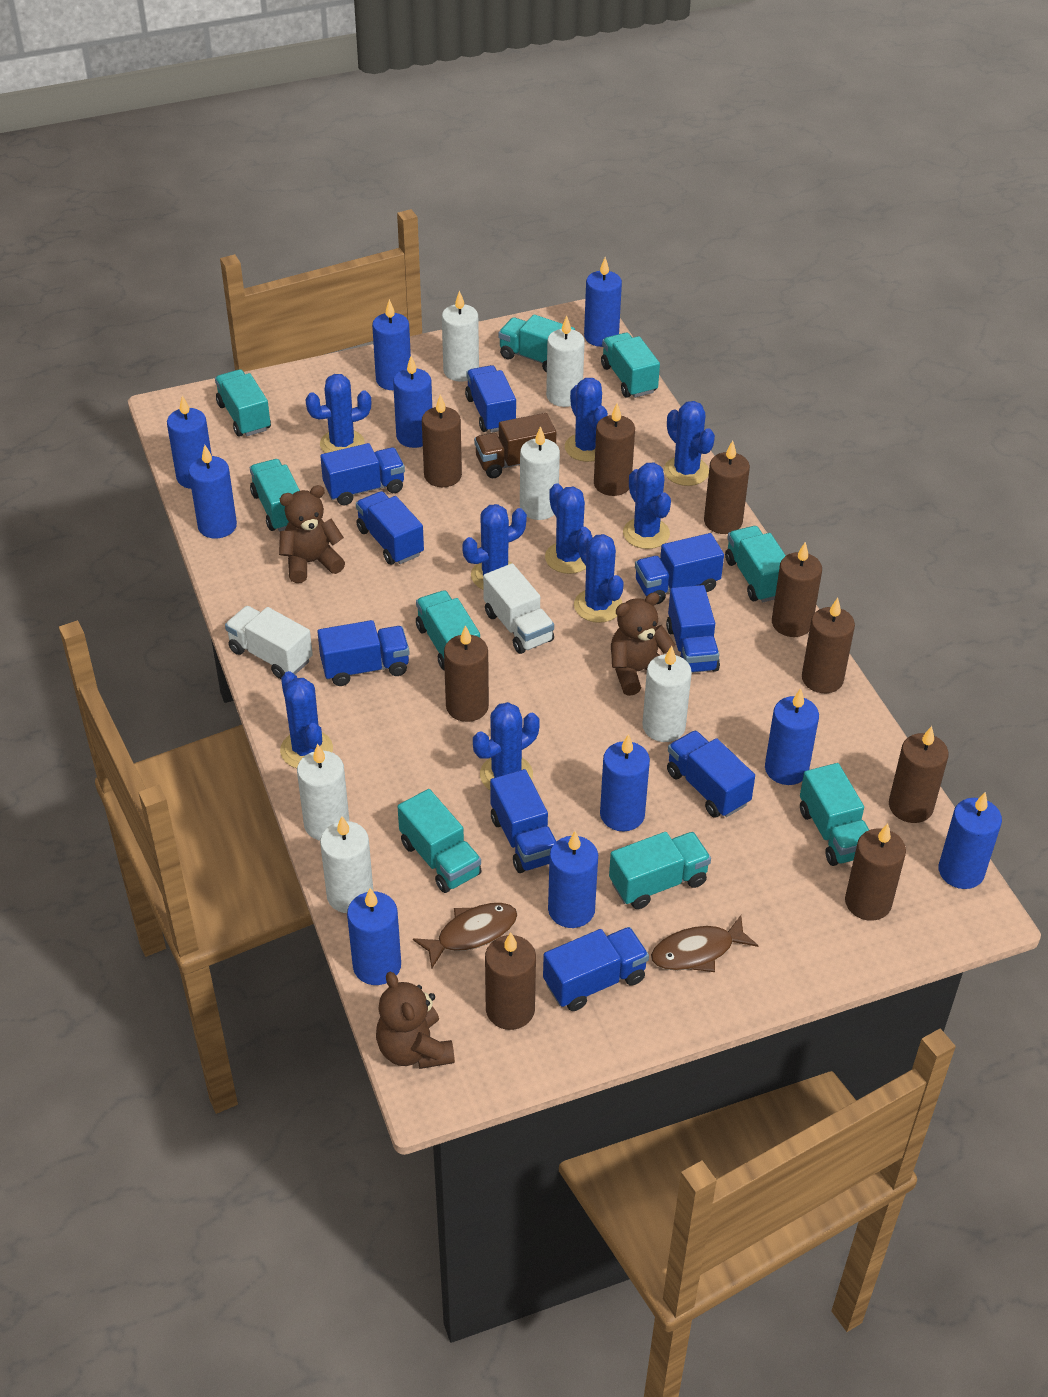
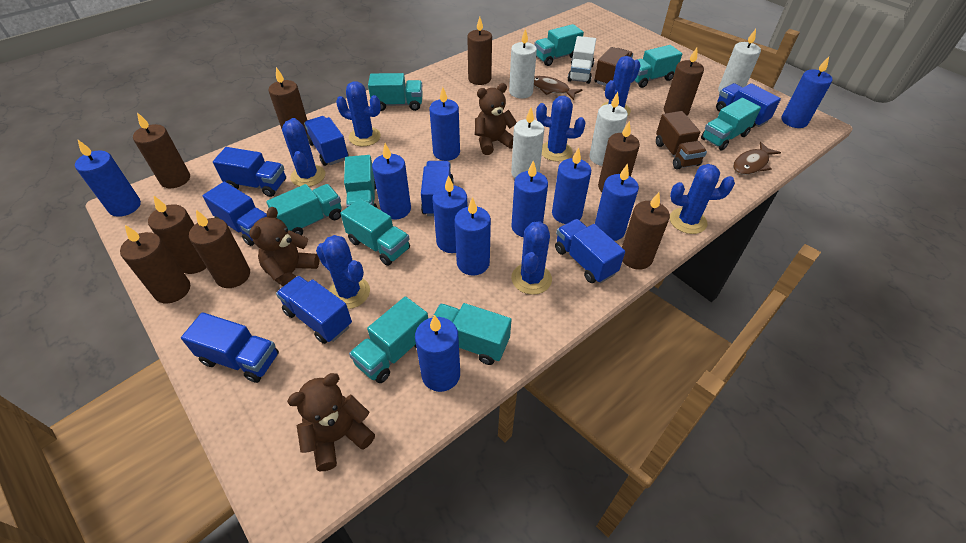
blue cactus: [280,671,333,768] [305,374,371,453] [462,504,527,589] [473,702,540,790] [545,483,592,574] [565,378,608,462] [574,531,624,623] [623,463,671,549] [664,401,715,486] = 9 -> [282,118,325,187] [316,235,370,309] [336,81,381,146] [511,221,552,295] [536,96,586,162] [601,56,641,115] [670,164,735,234] = 7
blue truck: [318,620,410,686] [320,443,405,506] [356,491,424,565] [465,365,516,433] [490,769,556,873] [543,927,649,1011] [635,533,724,604] [666,585,720,673] [667,730,755,818] = 9 -> [181,312,279,383] [203,182,267,246] [213,147,286,197] [276,276,352,344] [304,116,349,166] [421,161,454,216] [555,219,625,283] [716,83,781,128] = 8
brown truck: [474,413,556,478] = 1 -> [594,47,633,86] [656,111,707,170] = 2
white candle: [297,744,349,840] [320,816,374,913] [442,290,479,382] [520,426,560,520] [546,316,585,407] [642,646,692,742] = 6 -> [509,28,537,99] [511,108,544,178] [589,92,628,166] [718,29,761,93] = 4
white truck: [225,606,313,679] [483,563,554,654] = 2 -> [567,36,596,84] = 1

